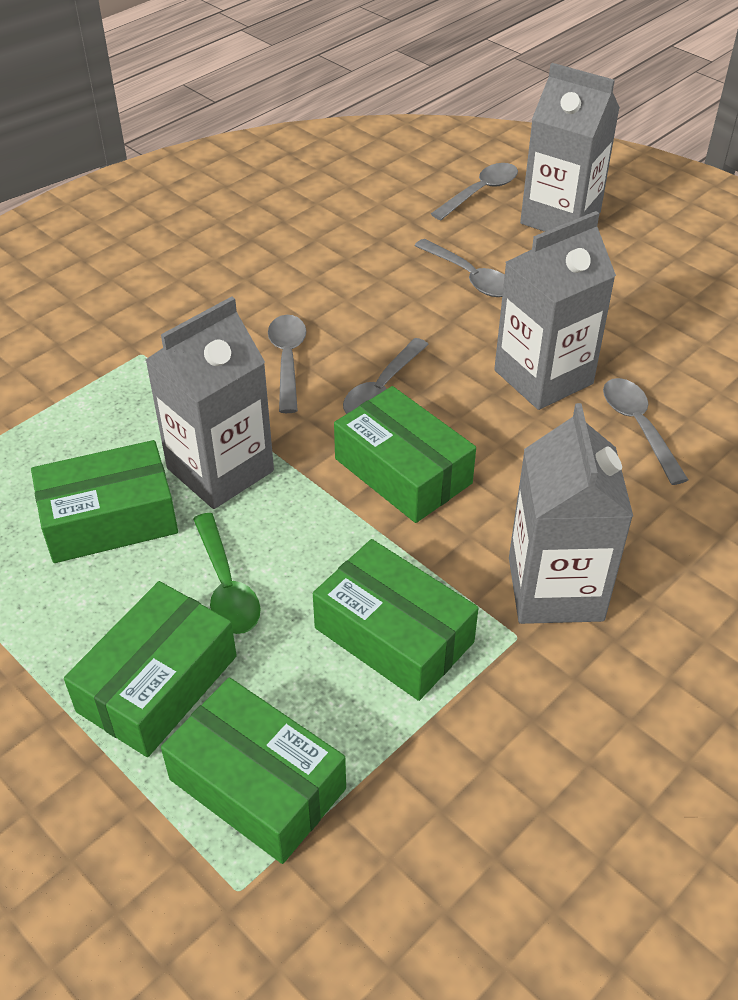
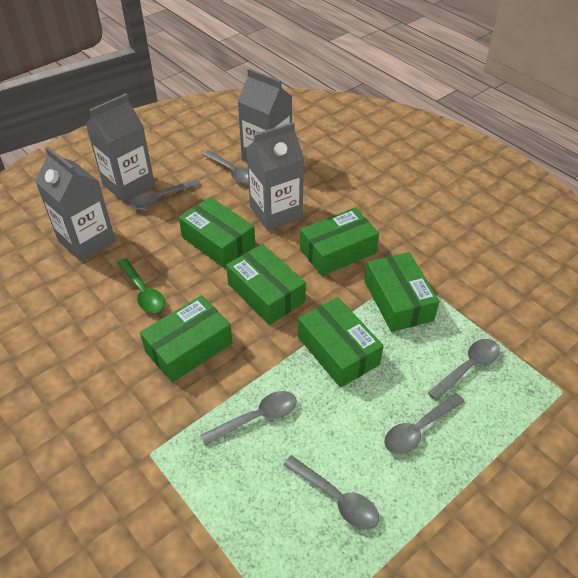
green box: [31,440,178,563] [64,581,237,757] [161,678,346,864] [313,539,479,701] [334,386,476,523] = 5 -> [140,295,233,383] [179,197,255,268] [226,244,306,325] [298,297,384,388] [300,208,379,276] [365,252,440,332] = 6
grey spoon: [268,315,306,413] [343,338,429,414] [414,239,505,297] [431,163,518,220] [603,378,688,485] = 5 -> [129,179,201,210] [200,391,297,446] [203,150,249,184] [283,455,379,530] [384,393,465,454] [428,339,500,401] = 6

